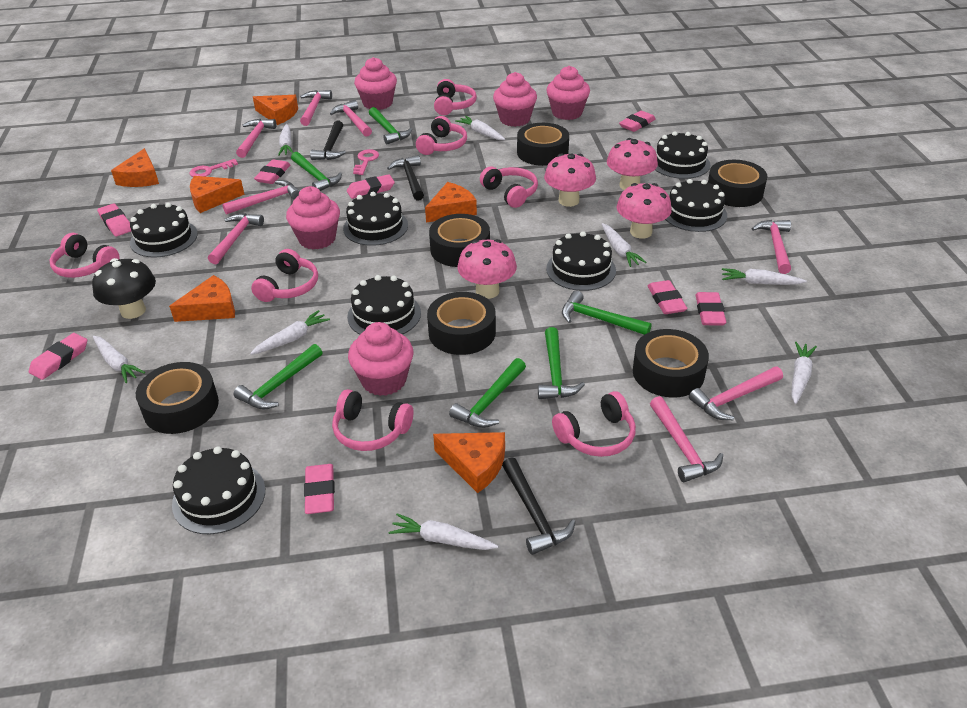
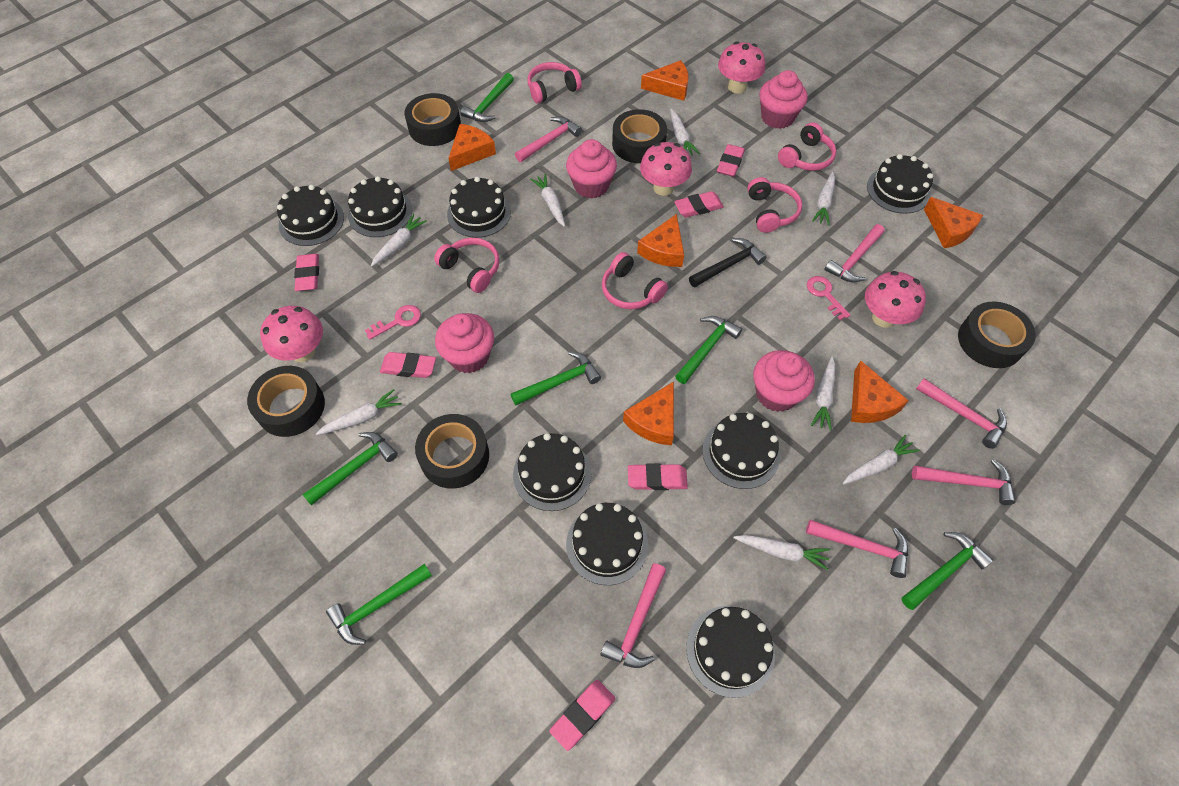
black cake: [130,203,198,258] [172,447,265,534] [343,192,408,246] [347,275,421,335] [546,231,616,291] [655,131,710,179] [665,179,727,232] = 7 -> [277,185,344,246] [348,176,412,237] [447,177,511,238] [513,433,591,511] [566,503,648,585] [686,606,775,698] [702,413,780,489] [867,154,933,214] = 8
black hammer: [310,120,346,160] [387,155,424,201] [502,457,576,555] = 3 -> [689,238,767,287] = 1
black mushroom: [92,258,156,319] = 1 -> none = 0
black tape: [136,362,219,434] [427,292,496,355] [429,214,490,267] [517,123,569,166] [633,329,709,397] [708,160,767,207] = 6 -> [247,366,325,437] [404,93,461,146] [415,414,489,489] [612,109,667,163] [958,302,1036,368] = 5
pink cupcake: [286,186,340,249] [348,322,414,396] [354,57,397,110] [493,72,537,127] [546,66,590,120] = 5 -> [435,313,494,373] [566,139,617,199] [753,350,815,412] [759,70,808,129] = 4
pink eraser: [29,333,87,380] [97,203,131,237] [254,159,290,184] [304,464,335,514] [347,174,395,199] [619,111,656,132] [647,280,688,314] [695,292,726,326] = 8 -> [294,254,319,291] [380,352,436,378] [549,680,616,751] [628,463,688,490] [674,191,724,217] [717,144,745,177] = 6
pink hammer: [208,213,264,264] [222,180,300,215] [236,119,277,158] [300,90,332,126] [330,100,372,137] [650,396,723,482] [689,366,783,420] [752,220,791,274] = 8 -> [515,116,582,162] [600,563,666,668] [806,520,908,578] [824,224,885,282] [912,459,1016,505] [916,378,1007,449] = 6
pink headphones: [50,233,119,278] [251,249,318,302] [332,389,413,451] [416,116,467,155] [434,79,477,115] [480,167,538,208] [552,391,636,457] = 7 -> [434,238,500,293] [528,62,582,104] [602,252,668,309] [747,177,802,233] [778,122,836,171] = 5

